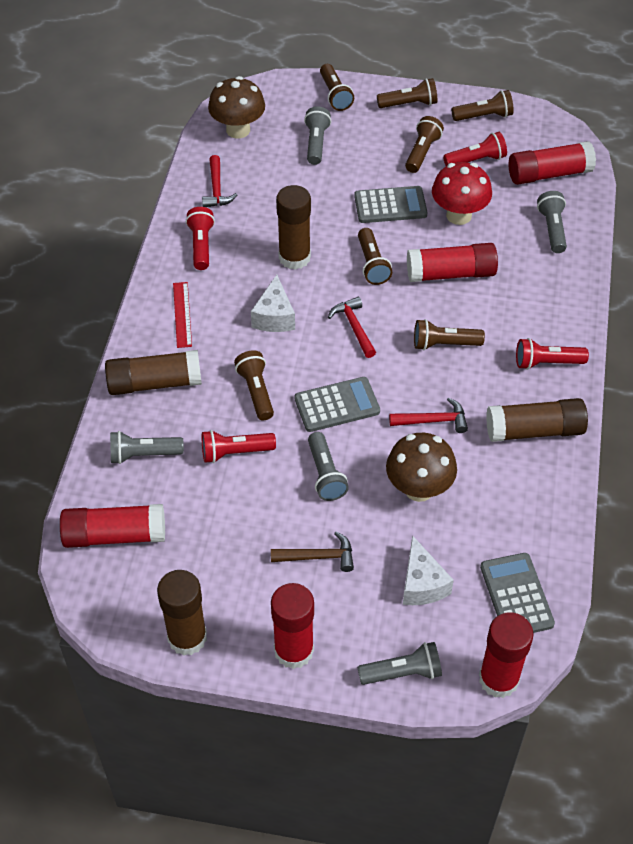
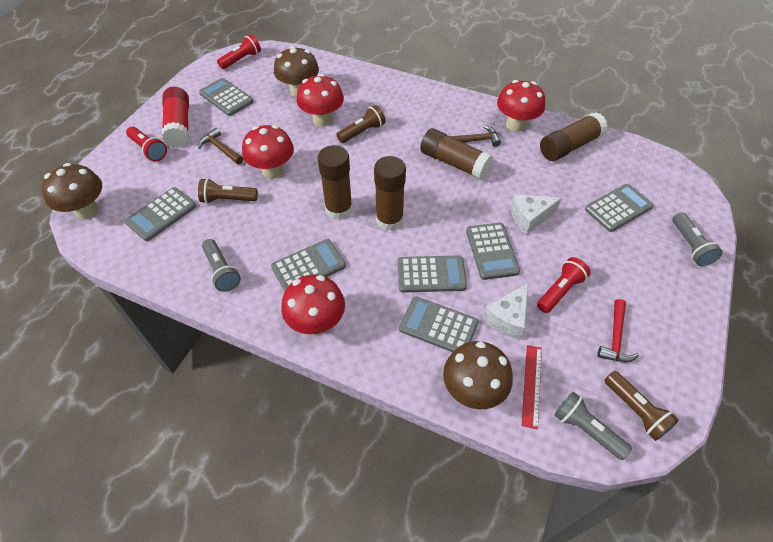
brown flashlight: [234,350,274,420] [320,64,354,111] [358,228,392,285] [377,78,437,108] [405,116,444,173] [414,319,485,350] [452,90,514,121] = 7 -> [198,178,258,204] [336,105,386,143] [604,371,679,441] = 3
brown hammer: [271,531,354,572] = 1 -> [198,128,243,164] [449,125,501,147] = 2
brown mushroom: [208,76,265,138] [386,433,457,502] = 2 -> [42,163,102,220] [274,46,319,97] [443,341,513,409] = 3
grey calculator: [294,377,380,432] [354,186,427,223] [480,553,555,633] = 3 -> [125,187,196,241] [199,78,254,116] [271,239,346,291] [398,255,467,293] [399,296,478,352] [466,223,520,280] [585,184,654,232] = 7
grey flashlight: [110,431,184,464] [304,106,331,165] [308,432,349,501] [357,642,442,685] [537,191,567,253] = 5 -> [202,239,241,292] [555,392,632,460] [673,212,723,266] = 3
red flashlight: [186,207,215,270] [202,430,276,463] [443,132,507,166] [516,338,589,370] = 4 -> [126,127,167,161] [217,34,261,69] [537,257,591,313] = 3
red glue stick: [60,504,165,548] [271,583,314,669] [407,243,498,282] [479,612,534,698] [509,141,596,185] = 5 -> [162,87,189,148] = 1
red hammer: [202,155,237,207] [328,297,376,358] [389,397,468,433] = 3 -> [597,299,639,362] = 1
red mushroom: [432,162,492,225] = 1 -> [242,125,294,179] [281,275,345,335] [297,74,344,126] [497,80,545,132] = 4

